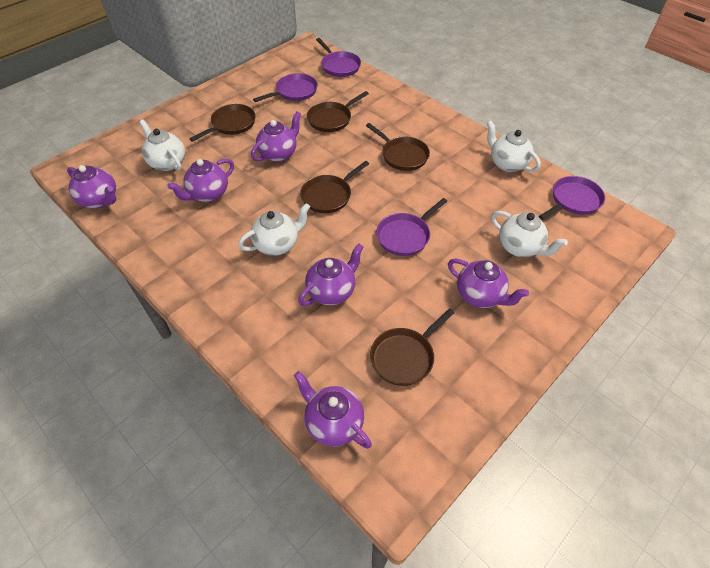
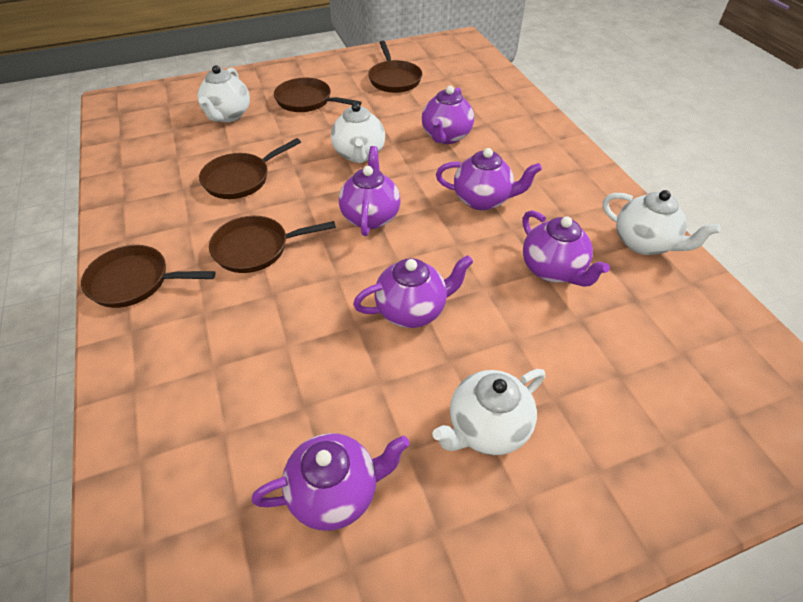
purple pan: [253,73,318,102] [316,38,361,77] [376,198,447,256] [539,176,605,220] = 4 -> none = 0

